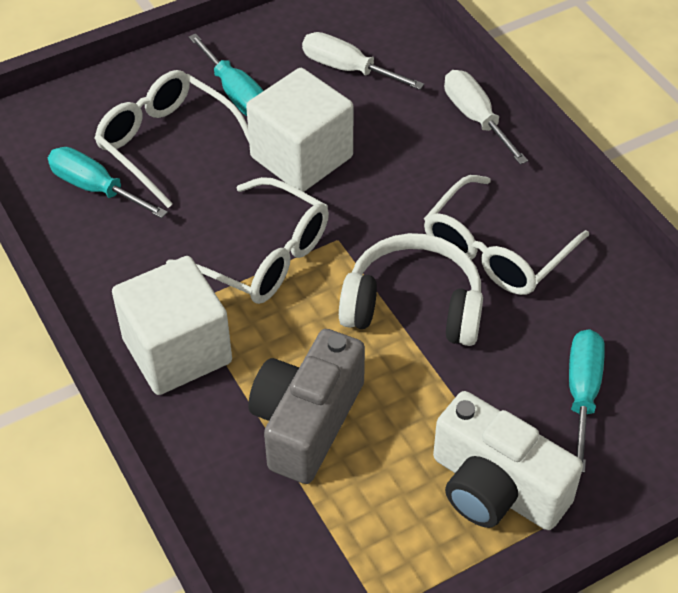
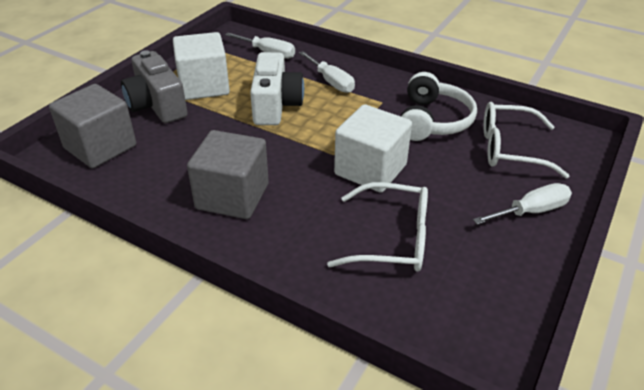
grey cube: none = 0 -> [49,84,136,168] [187,130,269,219] = 2
turquoise screwdriver: [48,147,168,218] [189,33,264,116] [569,329,605,473] = 3 -> none = 0
white glasses: [94,70,249,208] [166,177,329,304] [424,175,589,295] = 3 -> [327,182,428,272] [483,102,569,179] = 2
white screwdriver: [302,32,424,90] [444,70,528,165] = 2 -> [225,33,295,59] [299,51,355,93] [473,183,572,225] = 3

